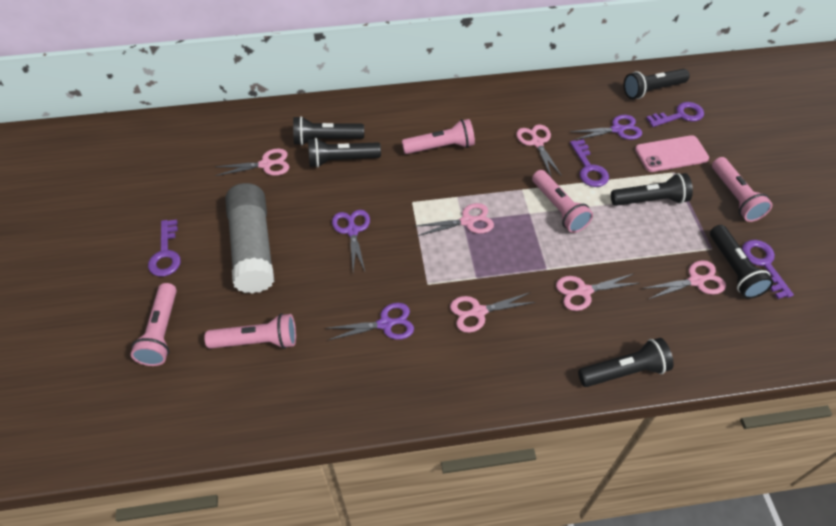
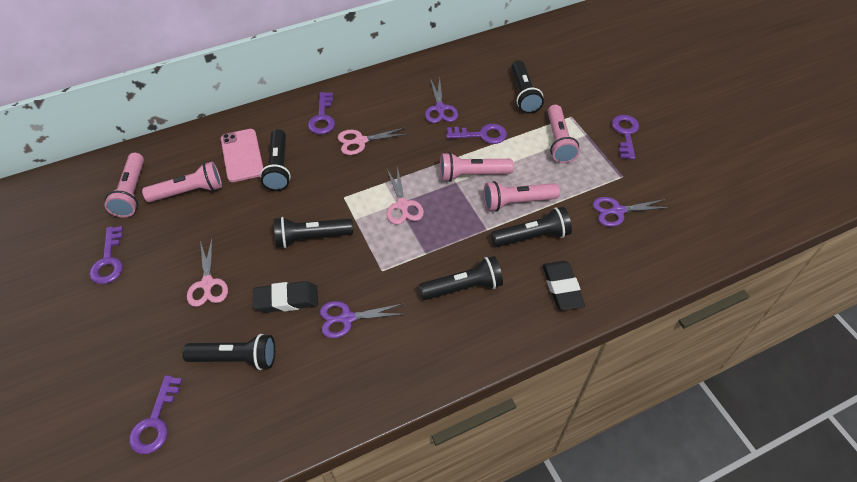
black eraser: none = 0 -> [253,281,318,313] [542,261,585,311] = 2
grey glue stick: [225,183,274,294] = 1 -> none = 0
pink scissors: [215,148,289,176] [416,203,494,236] [450,292,536,333] [516,124,562,176] [556,274,639,311] [642,260,726,299] = 6 -> [187,239,228,307] [338,127,408,155] [387,166,424,225] = 3
purple key: [148,219,181,277] [570,139,609,187] [646,102,704,127] [742,240,794,299] = 4 -> [89,226,123,284] [129,375,182,454] [308,92,335,134] [446,124,507,144] [612,115,639,160] = 5

